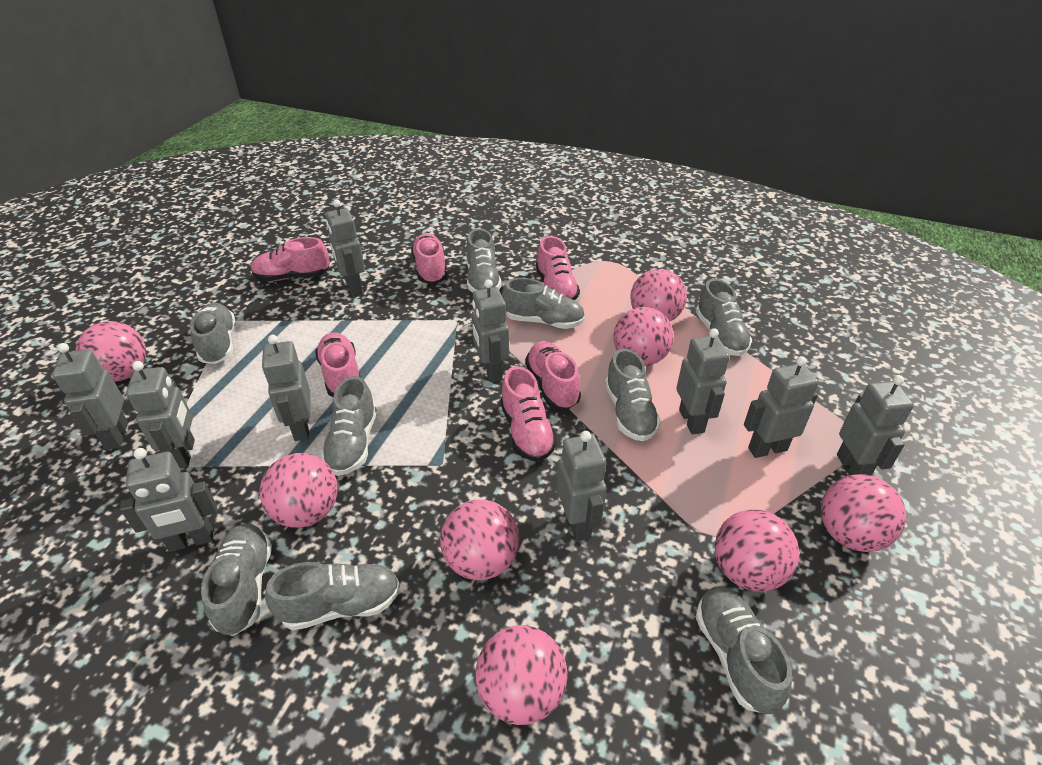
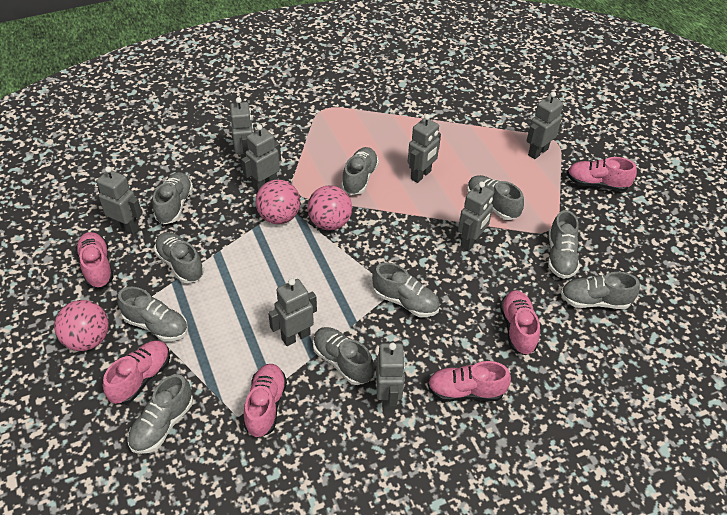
grey robot: [52,343,128,450] [120,448,217,552] [126,361,195,468] [262,335,311,441] [326,199,365,295] [472,279,509,382] [557,431,607,541] [677,328,730,434] [744,356,819,458] [837,375,914,476] = 10 -> [97,166,142,235] [230,97,254,162] [241,124,281,192] [268,278,317,346] [376,343,406,411] [408,114,441,183] [458,181,494,251] [526,91,563,159] = 8
grey shoe: [190,303,235,364] [201,524,272,636] [265,562,400,630] [321,376,377,476] [466,228,501,293] [502,278,585,329] [605,349,661,441] [696,279,752,356] [696,586,792,714] = 9 -> [117,287,188,342] [128,374,193,454] [153,172,193,224] [154,232,204,283] [313,327,374,385] [341,147,379,195] [372,262,440,317] [467,175,524,220] [548,210,580,279] [561,272,640,309] = 10
pink ball: [76,321,146,382] [260,453,338,528] [440,500,519,580] [475,625,568,725] [613,307,674,366] [631,269,687,321] [715,509,799,591] [821,474,906,552] = 8 -> [54,300,109,351] [256,180,300,224] [307,185,352,230] = 3

